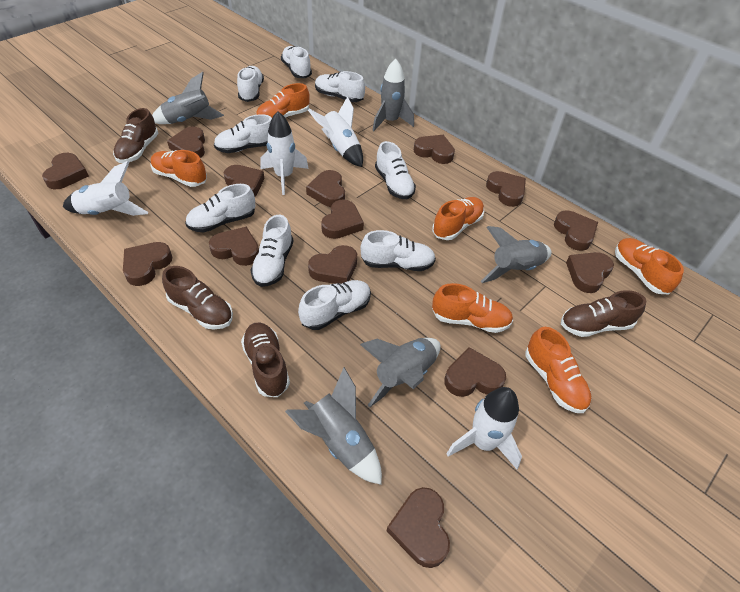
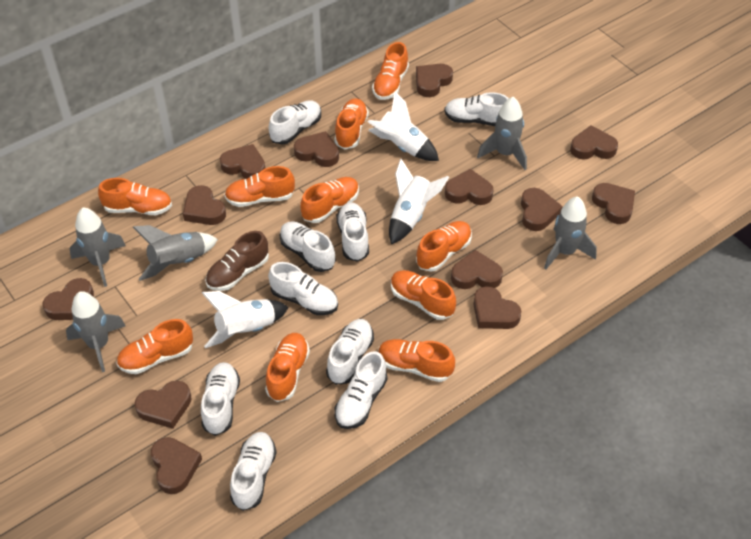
brown heart: [42,153,89,190] [123,242,172,286] [167,127,205,158] [209,227,259,266] [224,165,264,196] [306,170,345,207] [308,245,357,284] [321,199,364,239] [387,487,450,568] [414,135,455,164] [444,347,506,397] [486,171,526,207] [554,211,598,251] [566,252,614,293] = 14 -> [43,278,94,320] [135,381,192,429] [151,437,202,494] [183,185,226,225] [220,144,265,179] [294,131,339,167] [416,64,453,97] [445,169,494,205] [451,250,503,289] [473,286,521,329] [521,188,563,231] [570,125,618,159] [592,183,635,224] = 13
brown shoe: [113,108,159,163] [162,266,233,329] [241,322,290,397] [561,290,646,337] = 4 -> [205,231,269,291] = 1
orange shoe: [150,150,207,187] [256,83,310,118] [432,197,484,240] [432,283,513,333] [525,327,592,413] [615,238,684,294] = 6 -> [98,178,172,215] [116,319,193,374] [224,166,295,207] [265,333,310,402] [300,177,359,223] [334,98,369,149] [372,42,409,100] [379,339,455,382] [391,270,456,320] [416,221,472,271] = 10
white rocket: [63,161,148,216] [260,111,309,195] [308,96,363,167] [446,387,522,469] = 4 -> [202,291,289,348] [368,92,439,161] [389,159,449,244] = 3

